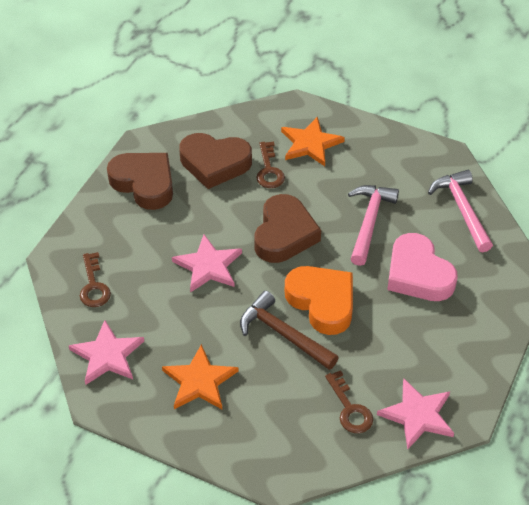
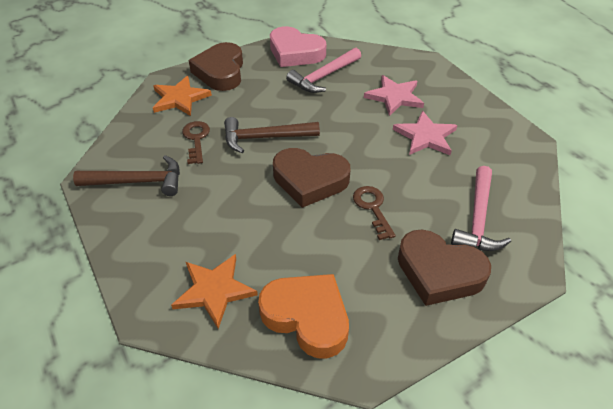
brown hammer: [240,291,339,370] = 1 -> [73,155,180,196] [224,117,320,153] = 2
brown key: [80,252,111,307] [256,142,285,188] [325,370,373,433] = 3 -> [182,121,210,164] [353,186,396,240] = 2
pink star: [69,320,144,385] [172,235,242,293] [377,379,454,449] = 3 -> [364,75,424,116] [393,111,457,155] = 2

